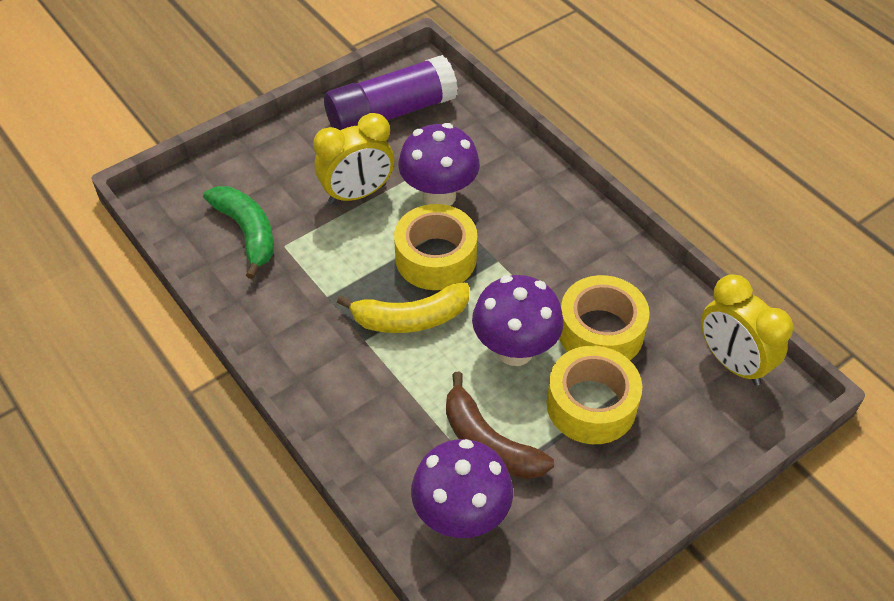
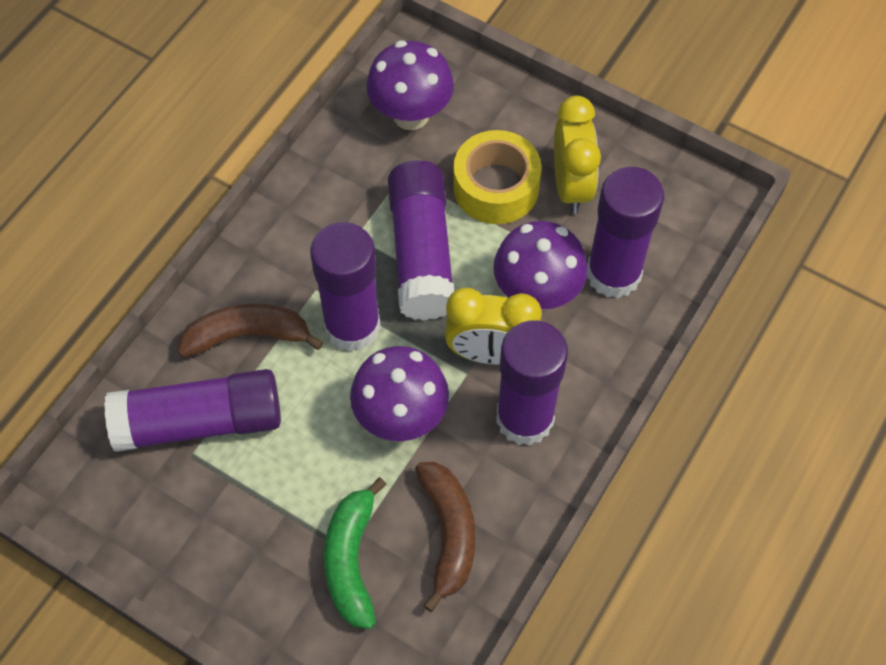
brown banana: [446,372,554,479] = 1 -> [177,303,323,357] [415,462,476,612] = 2
purple glue stick: [324,55,458,130] = 1 -> [104,369,281,452] [310,222,381,352] [388,160,454,320] [496,320,568,446] [587,167,664,298] = 5
yellow banana: [337,283,469,333] = 1 -> none = 0
yellow tape: [394,204,477,290] [546,346,642,444] [559,275,650,360] = 3 -> [453,130,542,224] = 1

